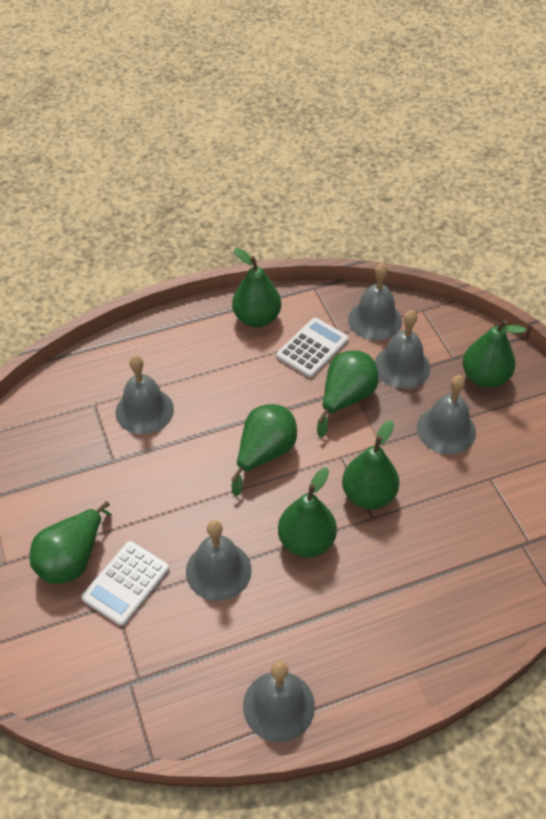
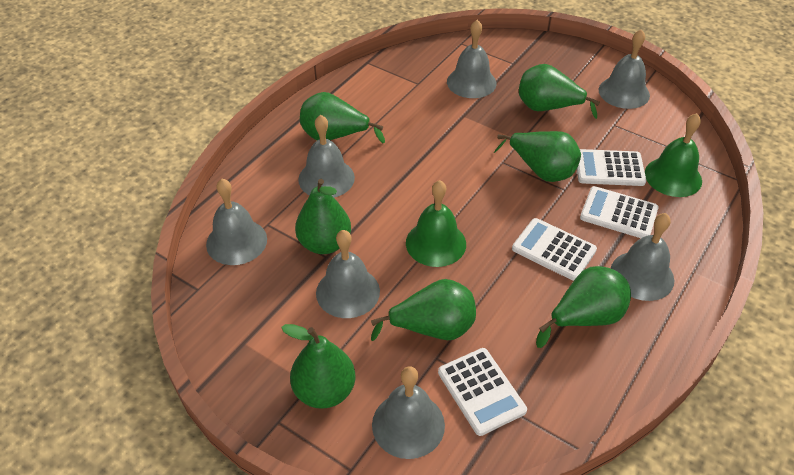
green bell: none = 0 -> [406,180,466,267] [645,113,702,197] = 2
grey bell: [116,355,174,434] [186,520,252,601] [243,661,315,742] [348,263,402,341] [375,310,430,389] [417,375,476,454] = 6 -> [206,179,267,265] [298,115,355,198] [316,230,380,318] [372,366,445,459] [447,20,497,98] [599,29,650,109] [611,213,674,301] = 7
white calculator: [81,541,170,626] [277,318,349,378] = 2 -> [438,348,527,436] [512,218,597,281] [577,149,646,186] [580,186,659,238] = 4

